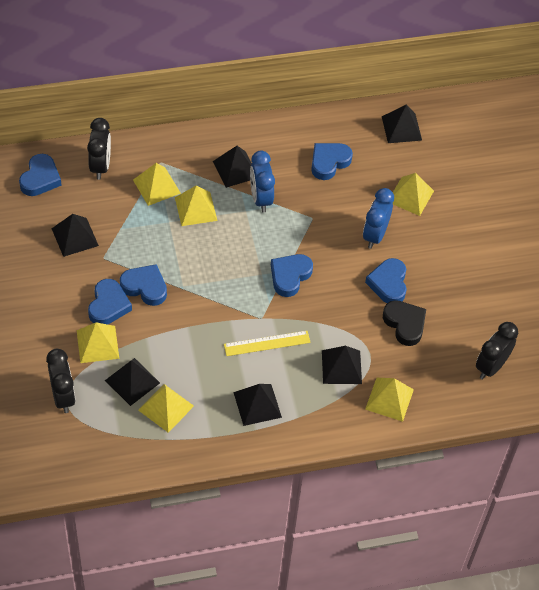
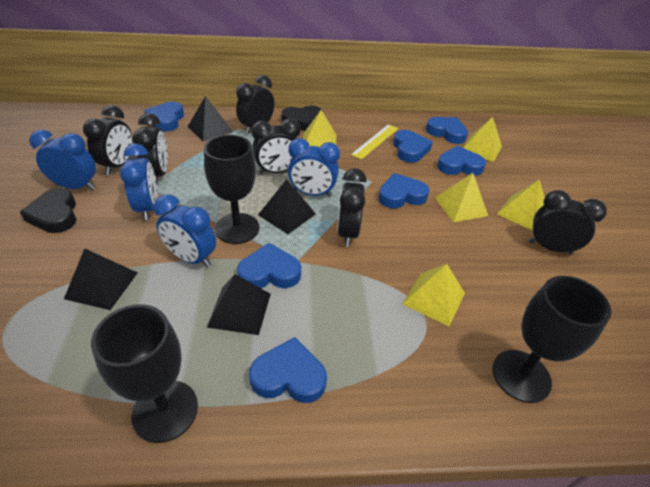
black clock: [46,349,76,413] [87,118,111,180] [476,322,518,379] = 3 -> [83,105,133,175] [133,113,168,184] [236,75,274,134] [252,118,301,174] [337,168,367,247] [529,190,607,255] = 6
black goblet: none = 0 -> [91,304,198,443] [204,135,260,244] [492,276,612,403] = 3
black heart: [383,300,426,346] = 1 -> [20,188,77,233] [281,105,323,131] = 2
black pyramid: [52,214,99,257] [105,358,160,406] [213,146,252,188] [233,384,282,426] [322,346,362,384] [382,104,422,143] = 6 -> [64,248,137,310] [188,96,233,141] [207,274,271,335] [258,179,316,234] = 4
blue clock: [250,151,275,213] [363,188,394,249] = 2 -> [29,130,96,190] [120,143,158,221] [154,195,216,267] [288,138,340,197] = 4
blue heart: [19,154,62,196] [88,279,132,325] [120,264,167,306] [271,254,313,297] [311,143,353,180] [365,258,407,303] = 6 -> [144,102,184,132] [237,243,301,288] [249,337,327,403] [378,173,430,208] [393,130,433,163] [426,117,468,144] [437,146,486,176] = 7
yellow pyramid: [77,322,119,363] [133,163,181,206] [138,384,194,433] [175,185,217,226] [365,378,414,422] [393,173,434,216] = 6 -> [303,110,336,147] [403,264,465,327] [435,173,488,222] [463,117,502,162] [497,179,545,231] = 5

